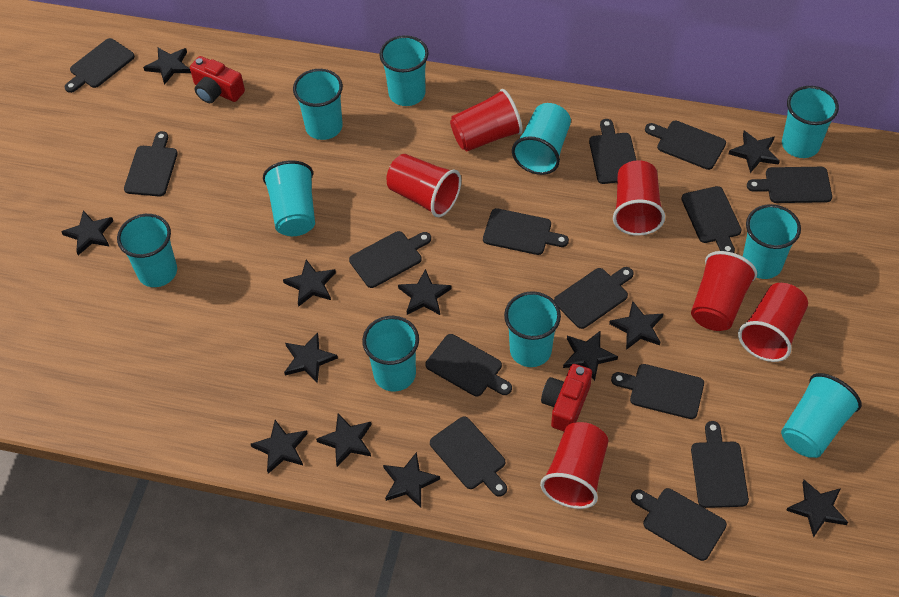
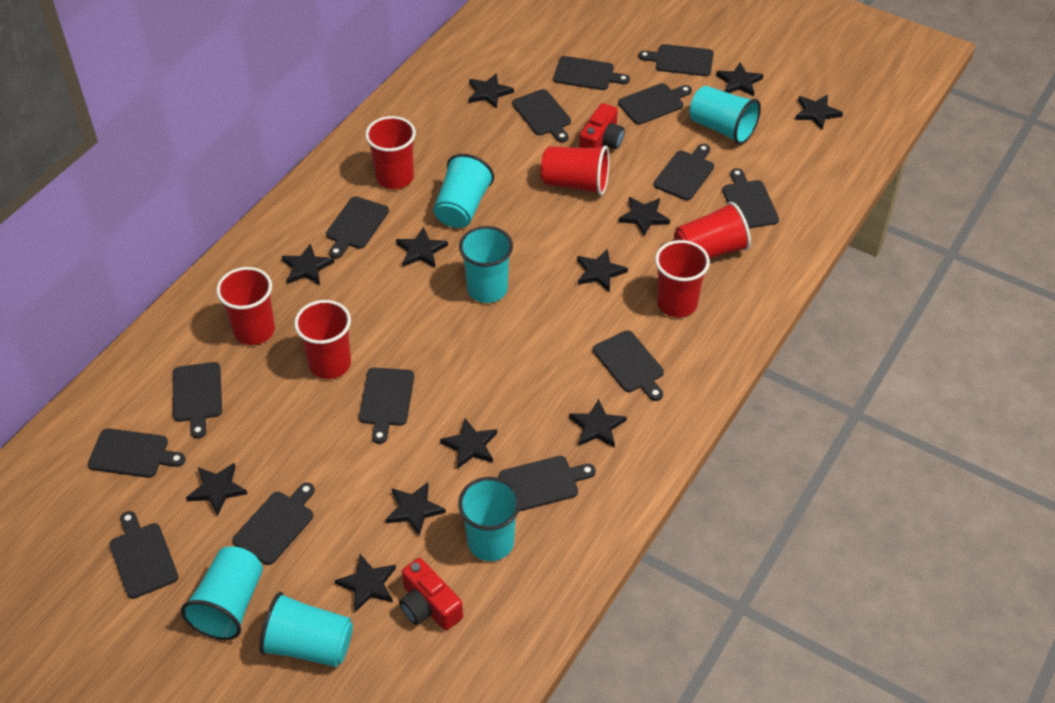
turquoise cup: [117,214,177,287] [263,160,315,236] [293,69,343,140] [362,316,419,392] [379,35,429,106] [504,291,561,367] [512,103,571,175] [743,204,801,279] [781,373,862,458] [782,86,839,158] = 10 -> [181,546,263,640] [259,592,353,667] [433,154,494,228] [458,477,521,561] [459,226,513,303] [689,86,761,145] = 6

